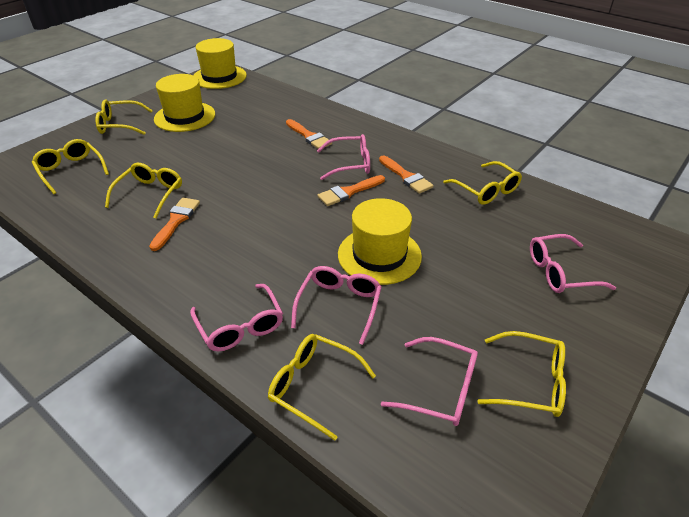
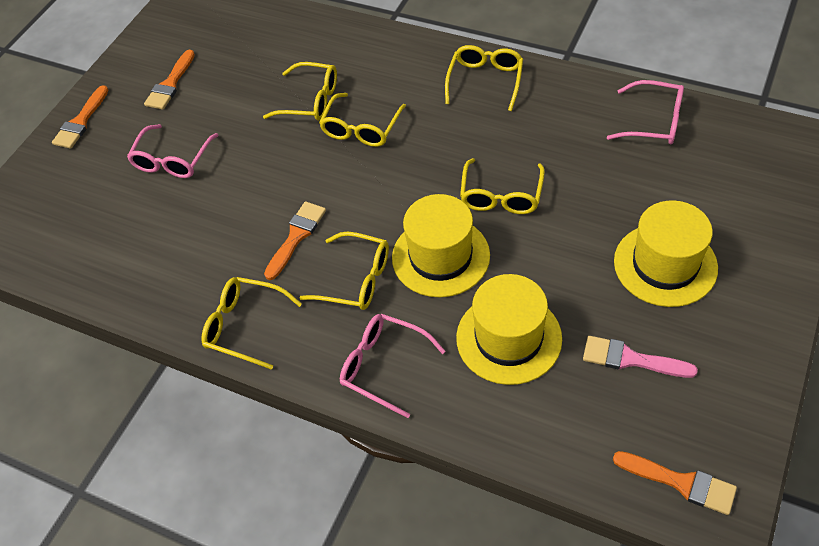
pink brush: none = 0 -> [583,336,698,378] = 1
pink glasses: [190,284,283,351] [291,266,381,345] [317,134,370,180] [381,337,478,426] [530,234,616,293] = 5 -> [127,124,219,178] [340,314,445,418] [607,80,684,144] = 3

